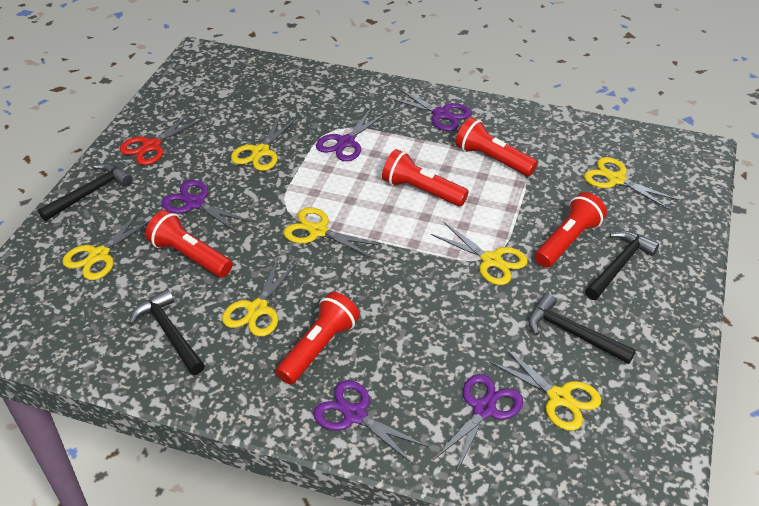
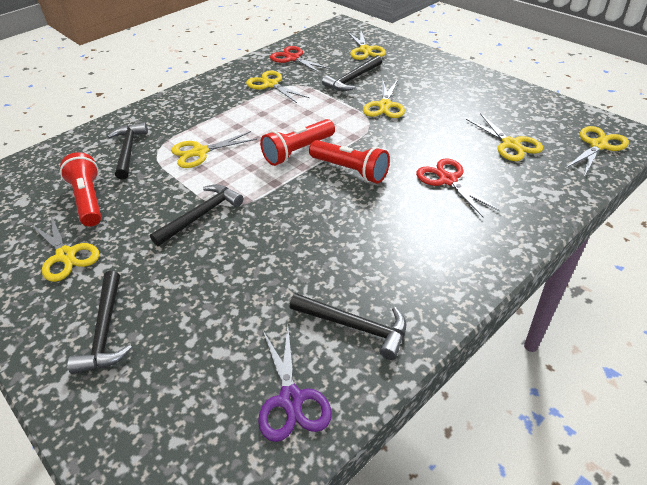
black hammer: [38,163,132,221] [129,289,205,375] [529,293,636,364] [585,231,659,300] = 4 -> [68,271,132,374] [107,123,148,180] [150,184,243,246] [290,293,406,360] [322,55,382,91] = 5
purple scissors: [161,180,251,233] [313,380,428,464] [316,109,386,161] [389,88,472,131] [433,374,523,473] = 5 -> [258,325,332,442] = 1
red flashlight: [145,210,233,278] [276,292,360,384] [382,149,469,206] [455,117,538,176] [535,192,607,268] = 5 -> [60,152,101,227] [260,119,335,166] [309,140,390,183] = 3
red scissors: [119,113,202,165] = 1 -> [270,46,331,73] [416,158,500,218] = 2

